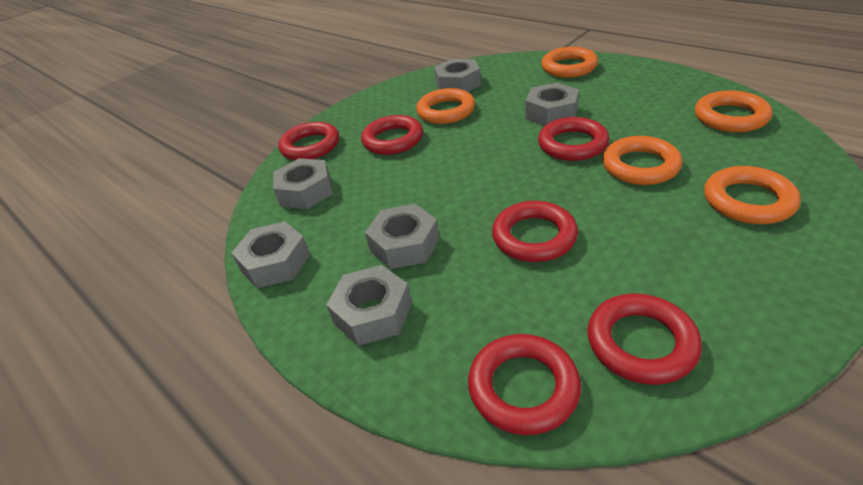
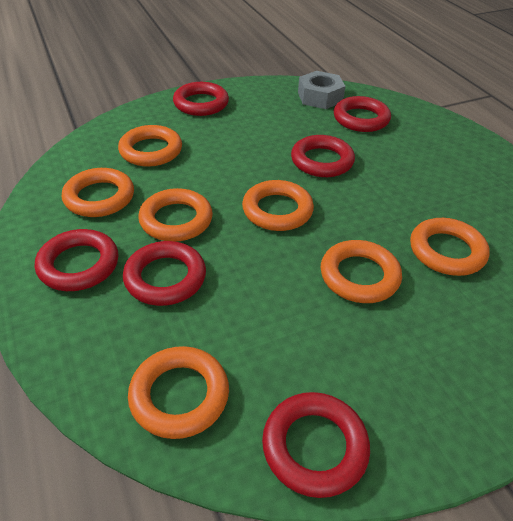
grey nut: [231,222,310,288] [273,158,333,209] [326,265,412,346] [365,204,440,269] [434,59,481,92] [526,83,579,126] = 6 -> [298,71,345,109] = 1
orange ring: [416,88,475,124] [541,47,598,78] [602,136,682,185] [695,90,773,132] [704,166,801,224] = 5 -> [62,168,134,217] [118,125,182,167] [128,346,229,439] [138,188,213,242] [242,180,314,231] [321,240,402,303] [410,218,490,276] = 7

